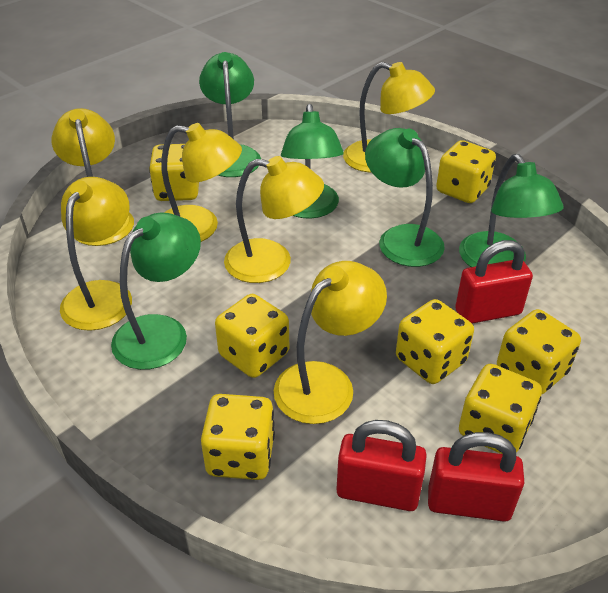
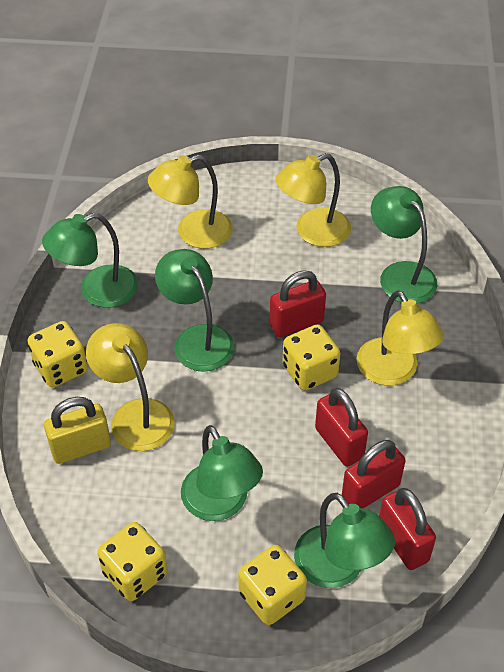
red padlock: [336,420,427,511] [428,432,524,522] [455,240,533,323] = 3 -> [270,270,326,337] [315,388,368,467] [342,440,406,509] [379,488,436,570] = 4
yellow dice: [149,144,199,201] [201,394,275,480] [215,294,289,378] [396,299,474,384] [436,140,496,203] [459,364,542,454] [497,309,581,394] = 7 -> [28,321,88,388] [97,522,167,601] [238,545,307,625] [283,324,341,391] = 4
yellow lamp: [51,108,134,246] [60,177,132,331] [162,123,242,242] [224,156,324,283] [274,261,387,424] [343,62,435,172] = 6 -> [86,323,175,451] [148,155,233,249] [275,153,351,247] [356,290,444,386] = 4
yellow padlock: none = 0 -> [44,397,111,464] = 1

